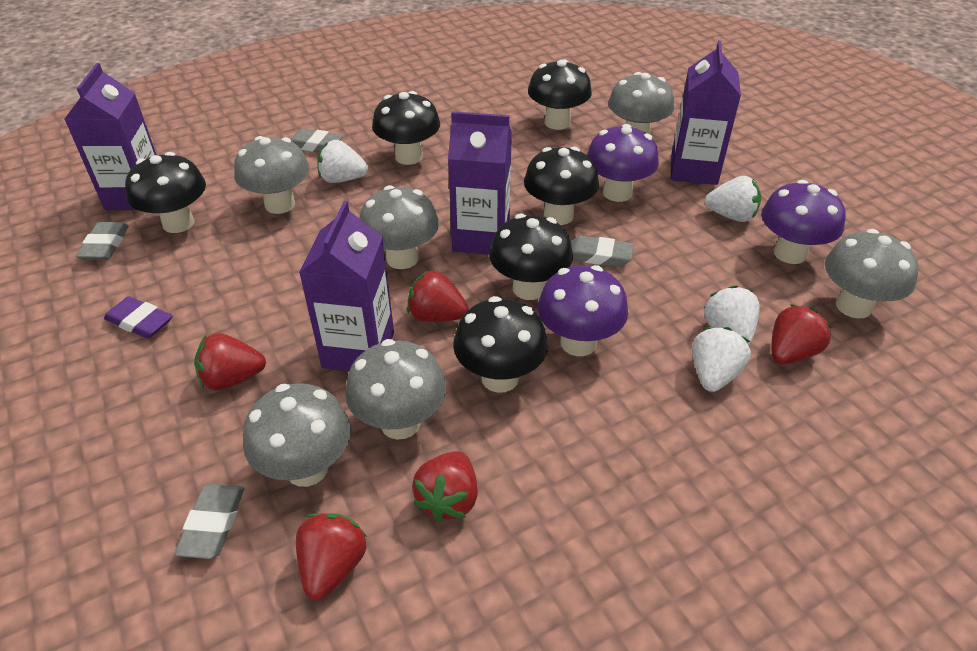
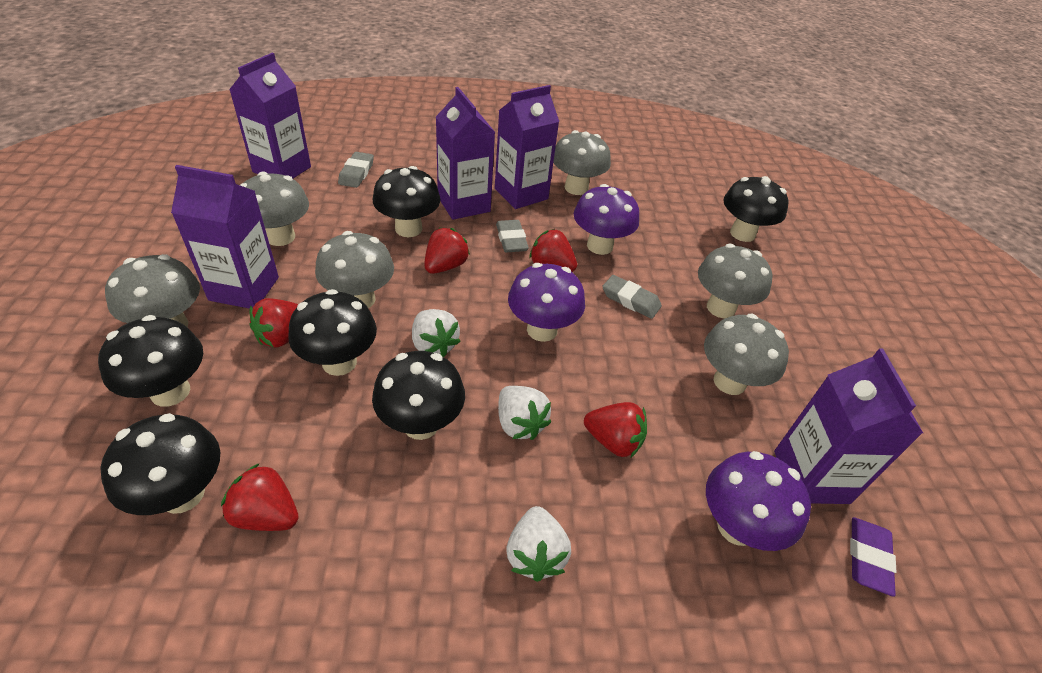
grey eraser: [76,222,129,260] [174,484,244,559] [291,128,343,152] [571,236,634,267] = 4 -> [338,152,374,188] [496,220,529,252] [602,275,662,319] = 3
purple carton: [65,63,157,210] [299,201,394,371] [448,111,512,255] [671,41,741,185] = 4 -> [171,165,279,309] [229,53,311,179] [436,87,495,220] [495,85,559,209] [774,348,923,504] = 5
white strawberry: [317,140,368,183] [692,327,751,392] [703,285,760,346] [705,176,761,222] = 4 -> [412,309,461,357] [498,386,551,440] [506,506,571,582] = 3

